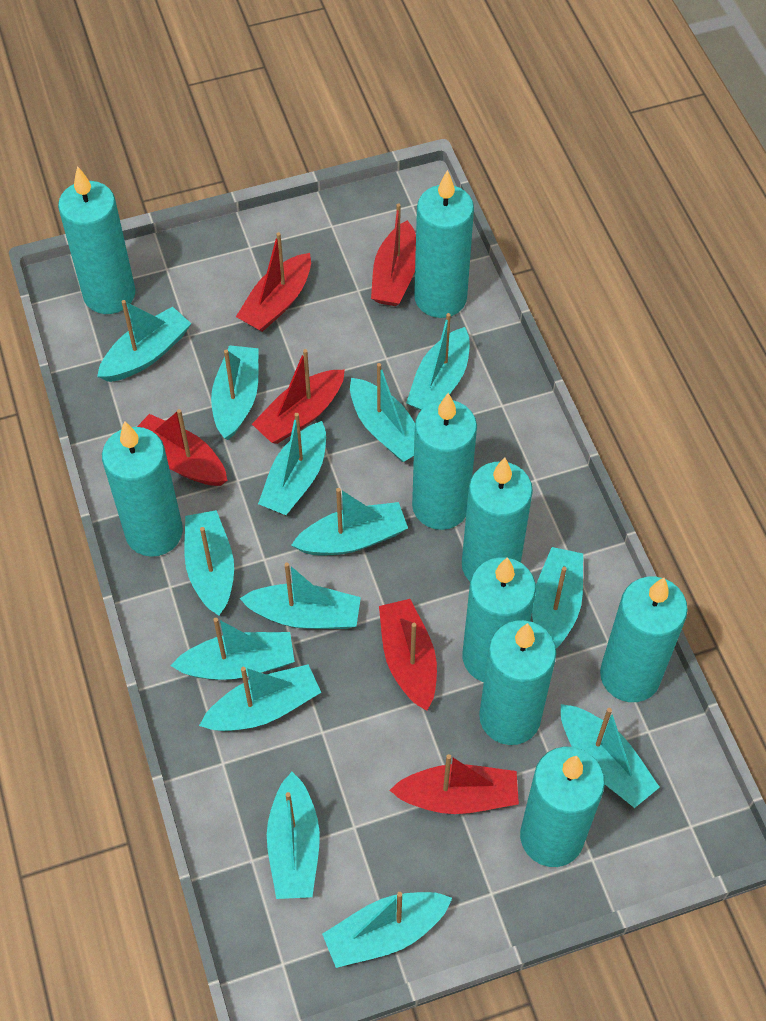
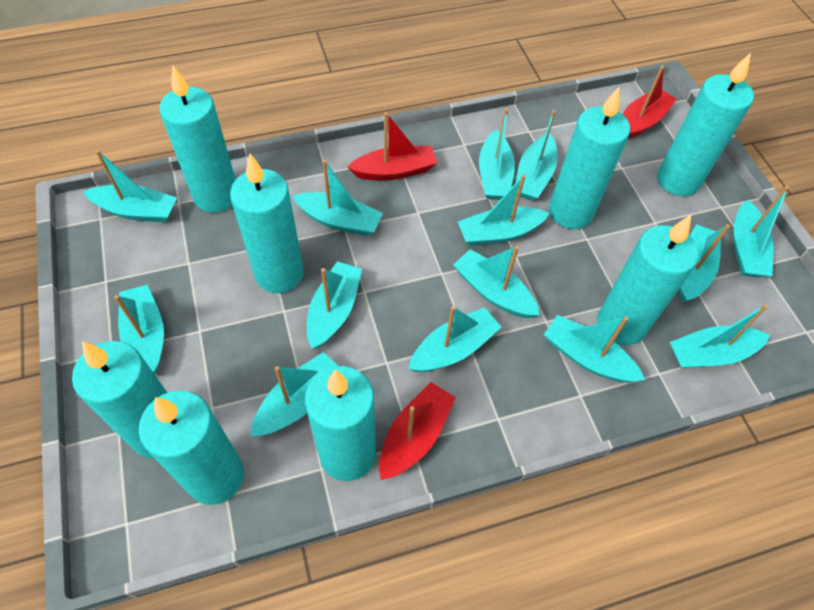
red boat: [137,409,227,486] [236,232,311,332] [252,349,345,444] [371,203,416,306] [379,599,437,711] [389,754,519,814] = 6 -> [348,112,437,180] [379,382,456,480] [623,66,676,139] = 3
turquoise candle: [58,166,135,314] [102,421,183,557] [412,393,477,530] [414,170,474,318] [462,458,533,581] [463,557,536,682] [479,620,556,745] [520,747,605,867] [600,577,688,702] = 9 -> [72,341,167,459] [139,391,244,505] [159,66,236,213] [230,154,304,293] [305,366,376,481] [549,87,630,229] [597,215,699,346] [657,53,754,196] = 8

